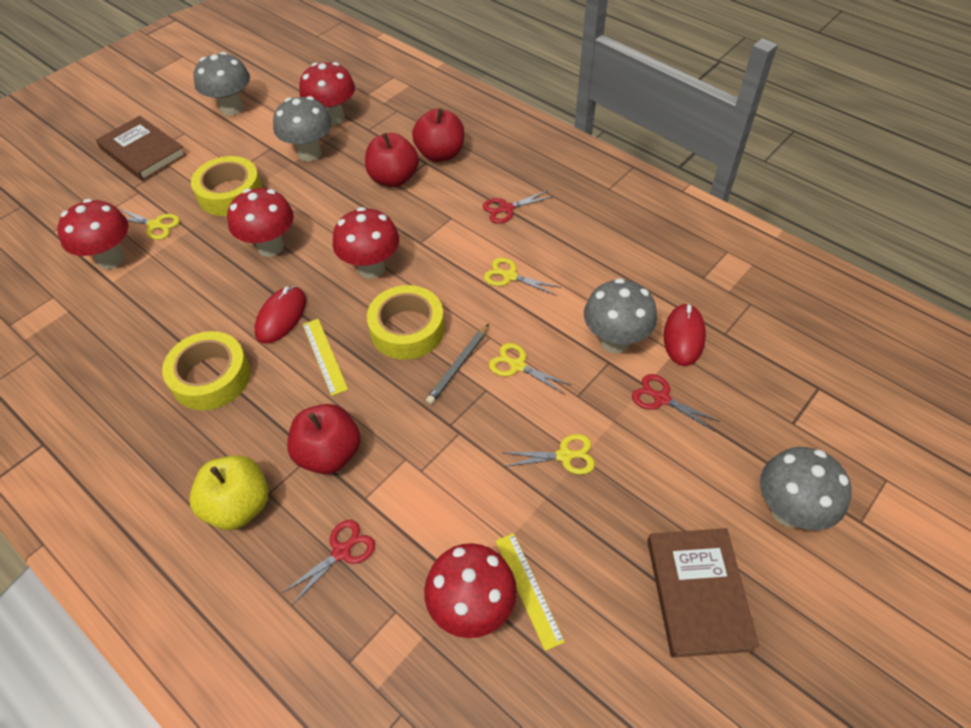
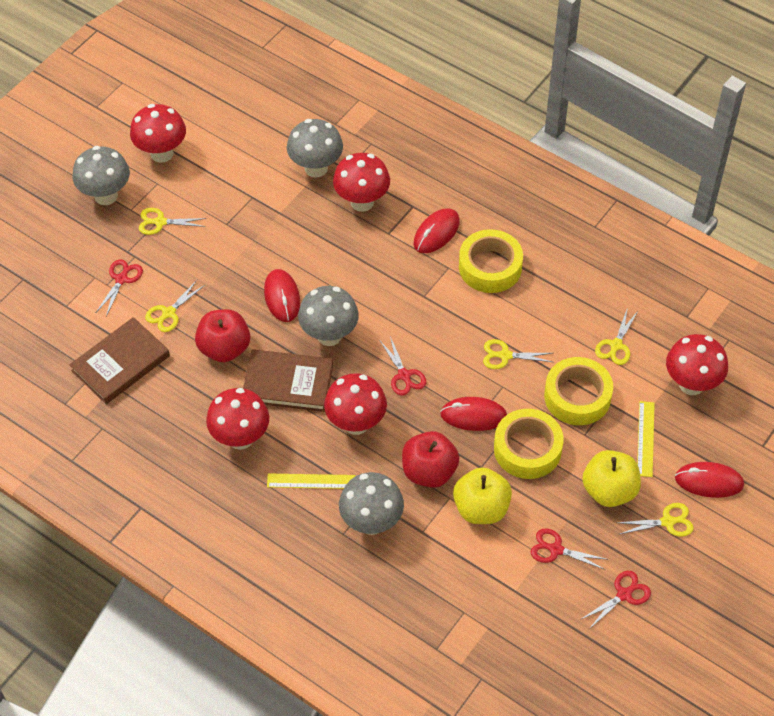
grey pencil: [426,324,489,405] = 1 -> none = 0
red apple: [287,404,361,474] [365,133,419,187] [412,108,464,162] = 3 -> [195,309,250,362] [402,431,459,488] = 2
red mouse: [254,286,306,344] [664,303,706,366] = 2 -> [264,269,300,322] [414,208,460,253] [440,397,507,431] [675,462,744,498] = 4
red scissors: [282,520,375,605] [483,190,552,223] [632,374,720,431] = 3 -> [96,260,143,316] [380,336,426,396] [531,529,609,570] [580,571,651,629] = 4
yellow apple: [189,455,269,530] = 1 -> [453,467,512,524] [582,450,641,507] = 2
yellow scissors: [118,208,180,240] [484,258,561,296] [489,343,571,394] [502,434,595,475] = 4 -> [139,208,207,235] [145,280,205,332] [483,339,552,369] [595,307,639,365] [617,503,694,537] = 5

